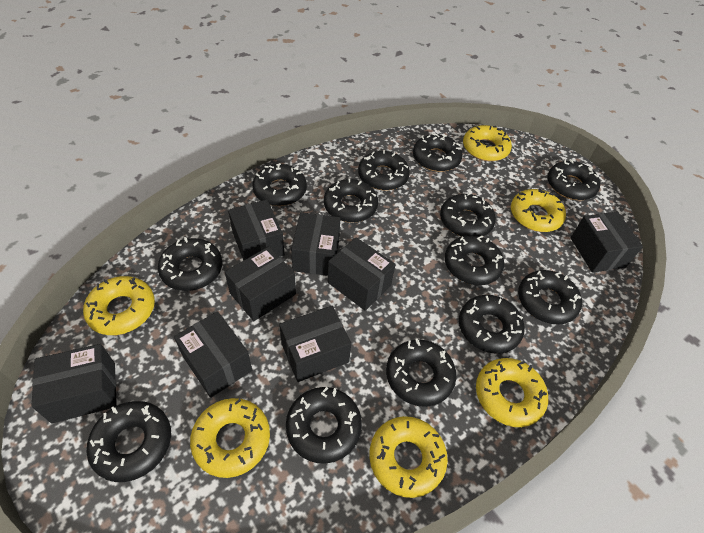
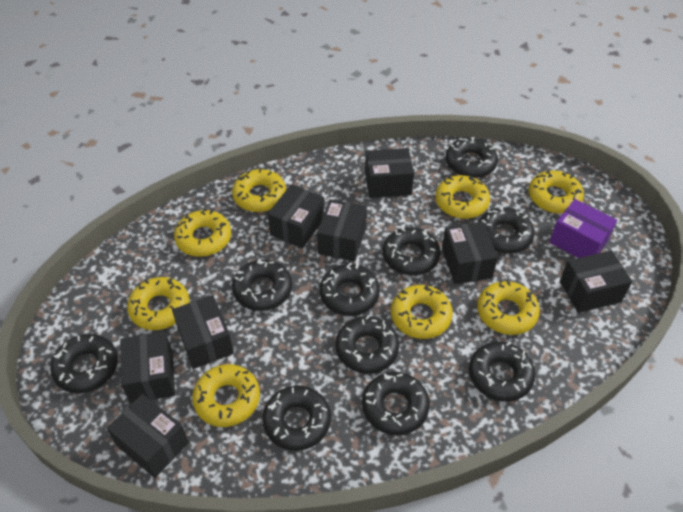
black donut: [86,401,171,482] [158,237,222,291] [252,163,307,206] [286,387,362,464] [324,179,378,223] [358,150,410,190] [386,339,457,407] [413,133,463,172] [440,192,496,237] [445,235,504,285] [459,295,525,354] [518,270,582,325] [547,159,600,200] = 13 -> [50,334,118,393] [232,259,292,311] [262,386,331,451] [320,263,380,316] [336,315,399,374] [362,372,430,435] [383,227,441,275] [446,137,498,178] [469,342,536,402] [479,207,535,254] = 10
purple box: none = 0 -> [549,199,617,258] = 1
yellow donut: [83,276,155,335] [190,398,270,478] [369,416,448,498] [463,125,512,161] [476,358,548,427] [511,188,566,232] = 6 -> [127,277,190,330] [174,209,231,257] [192,364,260,427] [232,169,286,212] [391,285,453,339] [435,175,490,219] [477,280,540,335] [529,170,584,214] = 8

